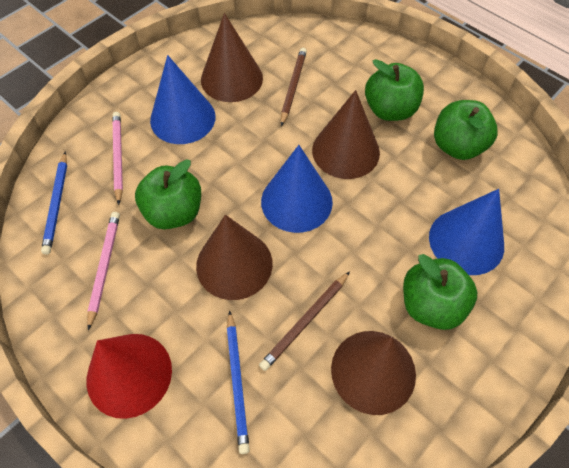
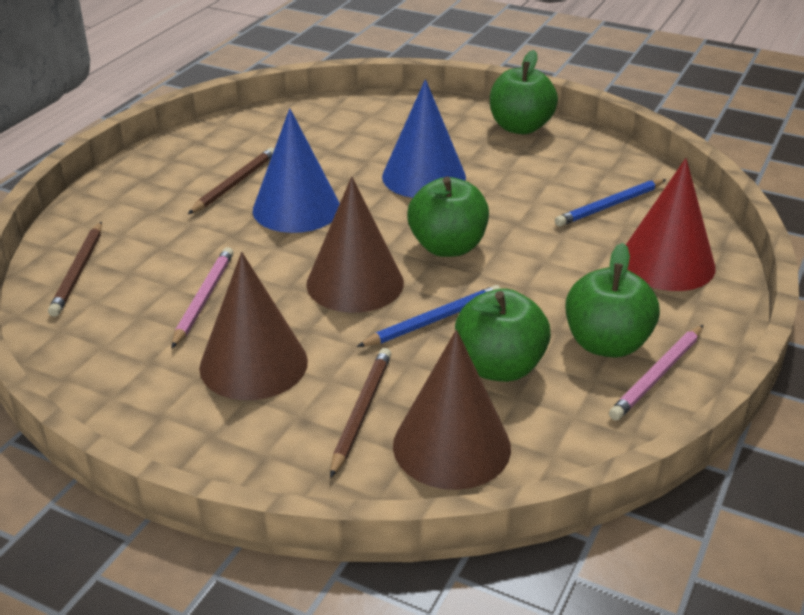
blue cone: [150,55,216,144] [261,145,333,233] [429,189,504,275] = 3 -> [253,108,340,233] [382,79,466,198] = 2
brown cone: [196,215,273,300] [201,13,263,102] [312,90,380,179] [331,331,416,415] = 4 -> [199,252,308,400] [306,177,404,313] [393,329,511,490] = 3
brown pencil: [259,271,350,371] [281,48,307,126] = 2 -> [48,222,102,317] [188,148,274,214] [330,348,391,478] = 3

